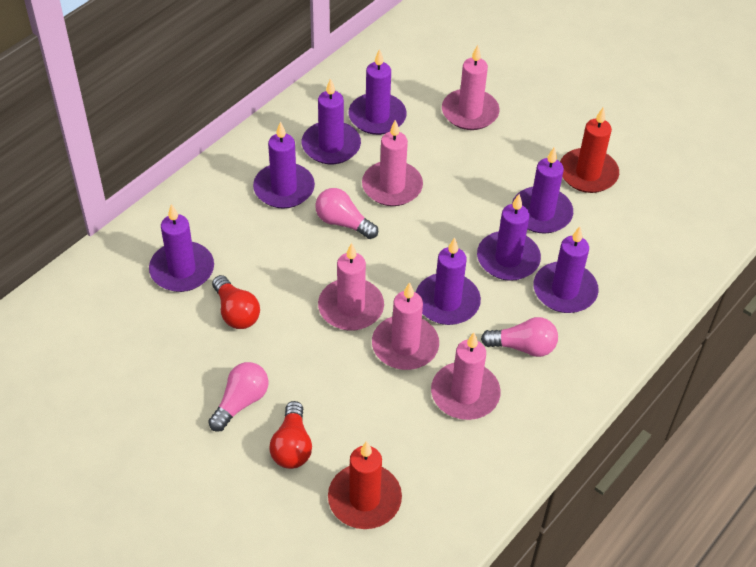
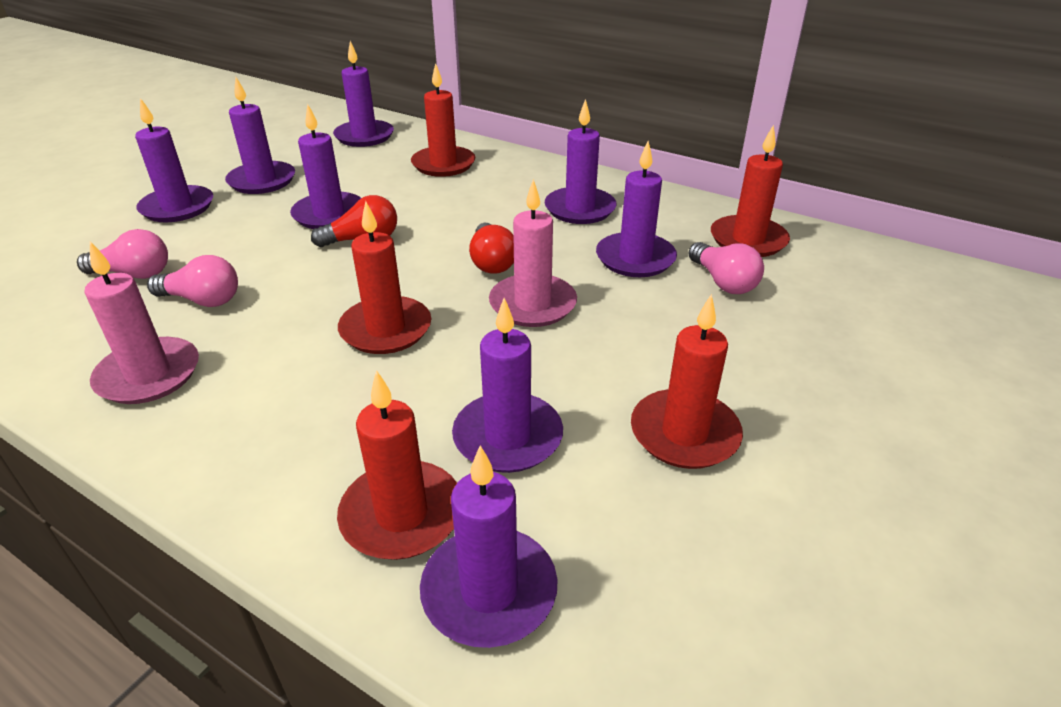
pink candle: [318,243,384,331] [362,120,423,206] [372,282,439,370] [431,333,500,420] [442,45,500,130] = 5 -> [84,242,199,404] [489,179,577,327] = 2
red candle: [328,441,402,529] [560,107,619,193] = 2 -> [337,370,457,560] [338,201,431,354] [411,63,476,177] [631,294,743,469] [711,124,790,257] = 5

